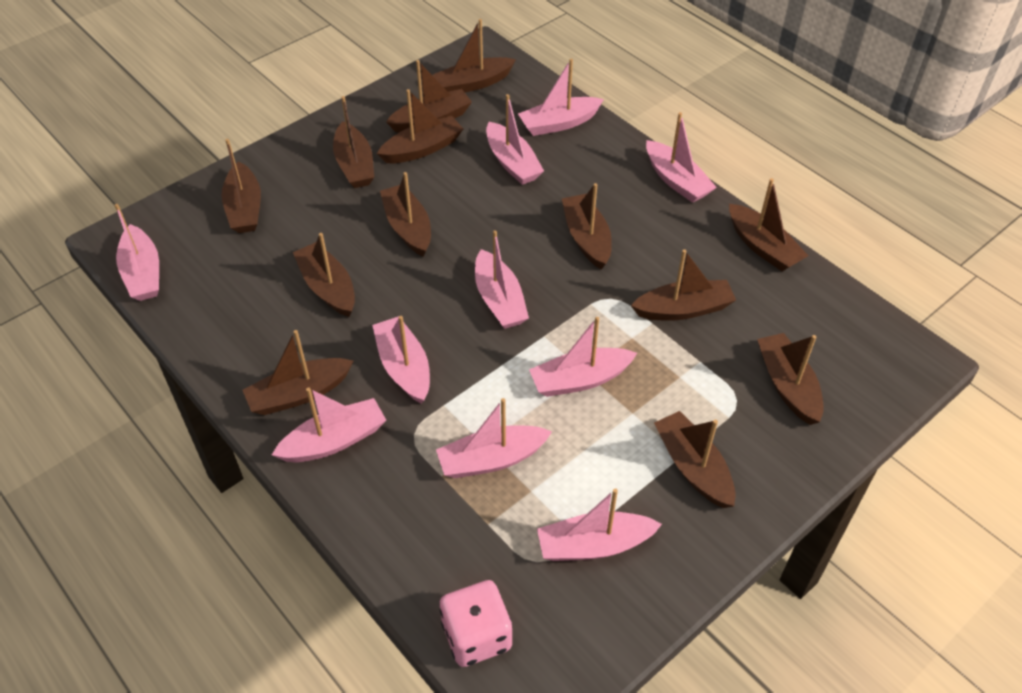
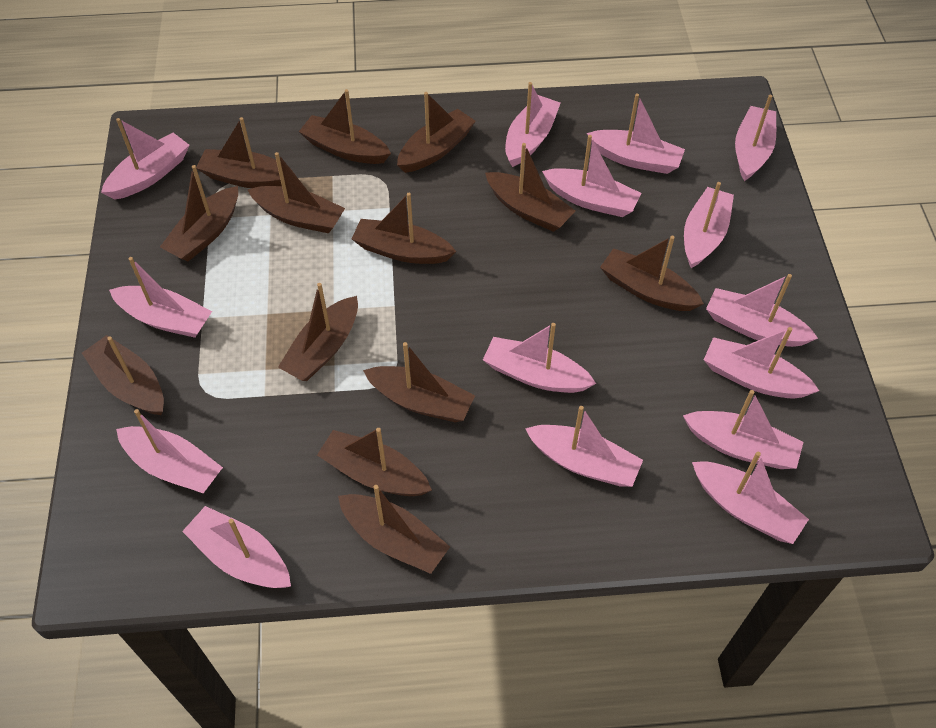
pink boat: [114,204,159,301] [272,387,386,462] [372,316,430,404] [436,398,552,478] [475,230,529,329] [486,94,544,185] [518,59,604,136] [529,317,637,397] [537,488,662,561] [646,112,717,203] = 10 -> [101,118,189,200] [109,257,212,338] [116,409,223,493] [182,506,291,588] [483,323,596,393] [505,82,561,167] [525,406,643,487] [542,135,641,217] [587,93,685,174] [683,390,803,469] [684,182,734,268] [692,452,809,544] [704,327,819,399] [706,274,818,347] [735,95,776,181] = 15
pink dice: [440,580,512,667] = 1 -> none = 0

